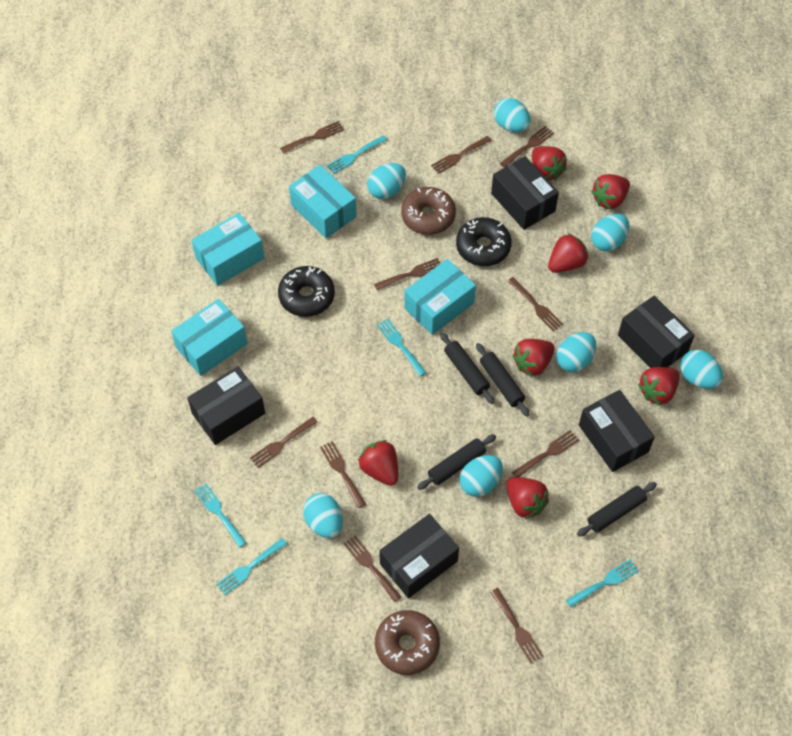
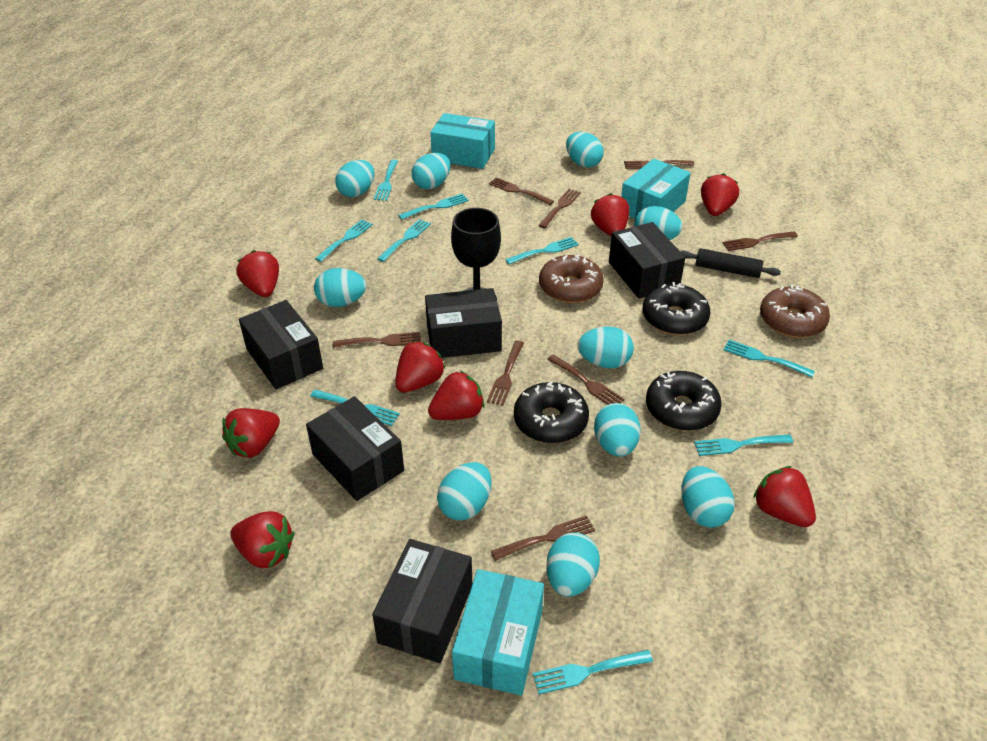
black donut: [278,266,335,317] [456,217,512,266] = 2 -> [514,381,589,443] [643,282,710,335] [646,371,722,431] = 3
black goblet: none = 0 -> [451,208,501,300] = 1
black rolling pin: [417,434,496,490] [440,332,494,404] [476,343,530,416] [577,482,657,537] = 4 -> [680,248,781,278] = 1
brown fork: [250,417,318,468] [280,121,344,153] [320,441,366,508] [343,536,401,602] [374,258,440,290] [431,136,492,174] [490,588,544,663] [500,126,554,168] [507,277,563,331] [512,430,579,477] = 10 -> [333,332,421,348] [487,340,524,406] [489,177,554,205] [491,515,595,561] [538,189,581,228] [547,354,625,405] [624,160,694,169] [722,231,798,251] = 8
red strawberry: [358,440,398,486] [507,477,549,519] [512,339,555,376] [532,146,567,180] [548,233,588,273] [591,174,630,209] [638,367,679,405] = 7 -> [222,408,280,458] [230,511,295,568] [236,250,279,297] [395,341,445,392] [428,371,484,420] [591,193,629,236] [701,173,739,216] [753,466,816,527] = 8
turquoise box: [171,299,248,376] [191,213,264,286] [289,165,357,238] [404,259,476,335] = 4 -> [430,113,495,169] [452,569,544,696] [621,158,691,219] = 3
turquoise egg: [303,493,343,538] [367,163,406,199] [460,455,503,497] [494,98,531,132] [556,332,596,372] [591,214,629,252] [680,350,723,389] = 7 -> [314,268,366,307] [335,160,374,197] [412,153,450,189] [437,462,492,520] [546,533,600,597] [566,132,604,167] [578,326,634,368] [594,403,641,456] [634,206,682,240] [681,466,735,528] = 10
turquoise fork: [194,483,247,548] [216,538,287,595] [326,135,387,174] [377,318,427,376] [566,559,639,607] = 5 -> [310,389,400,426] [315,220,373,262] [374,159,398,201] [377,219,431,262] [398,194,469,220] [505,237,579,264] [533,650,653,694] [694,434,793,456] [724,340,815,377] = 9

